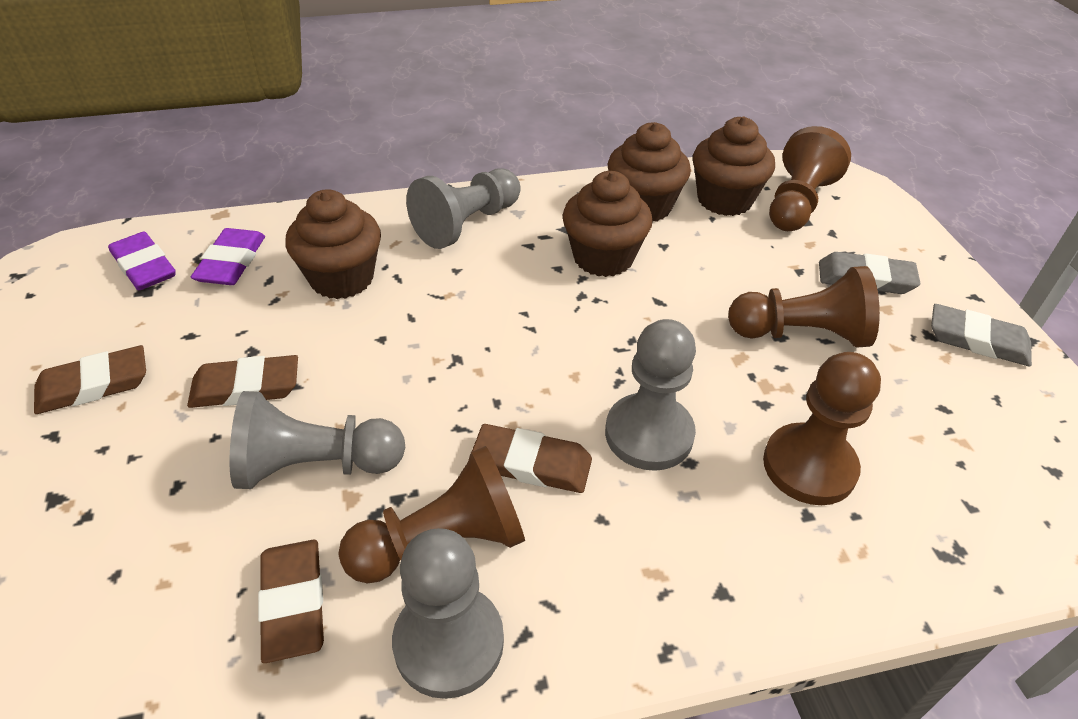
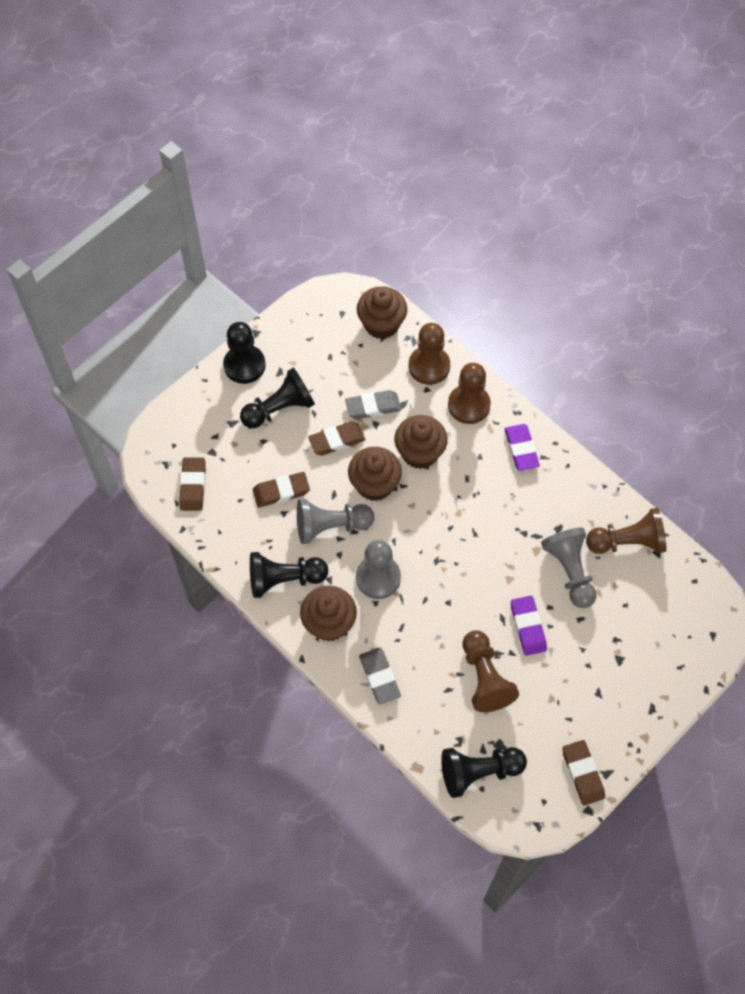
black pawn: none = 0 -> [223,322,266,384] [240,367,315,428] [250,552,328,598] [441,747,527,798] = 4
grey pawn: [230,391,405,489] [392,528,504,699] [406,168,521,249] [605,319,696,471] = 4 -> [297,499,374,544] [356,540,401,599] [541,528,597,608] = 3

